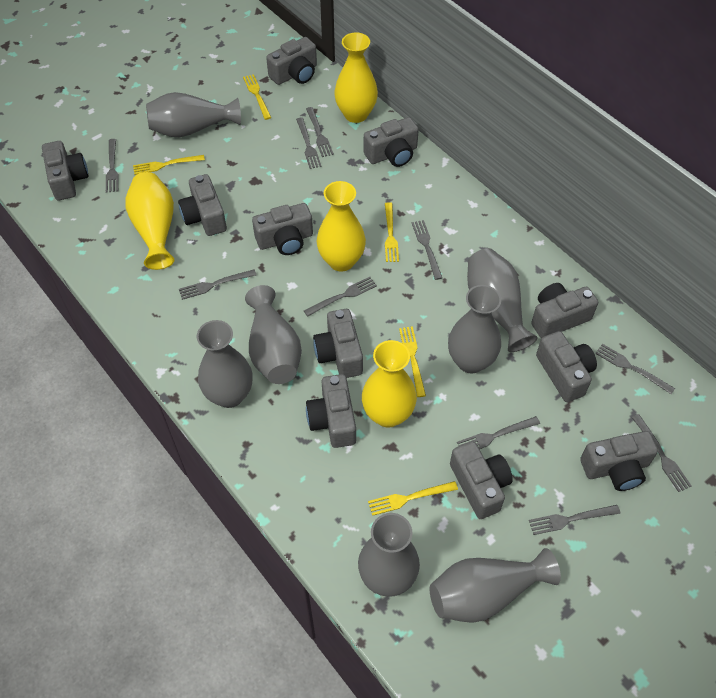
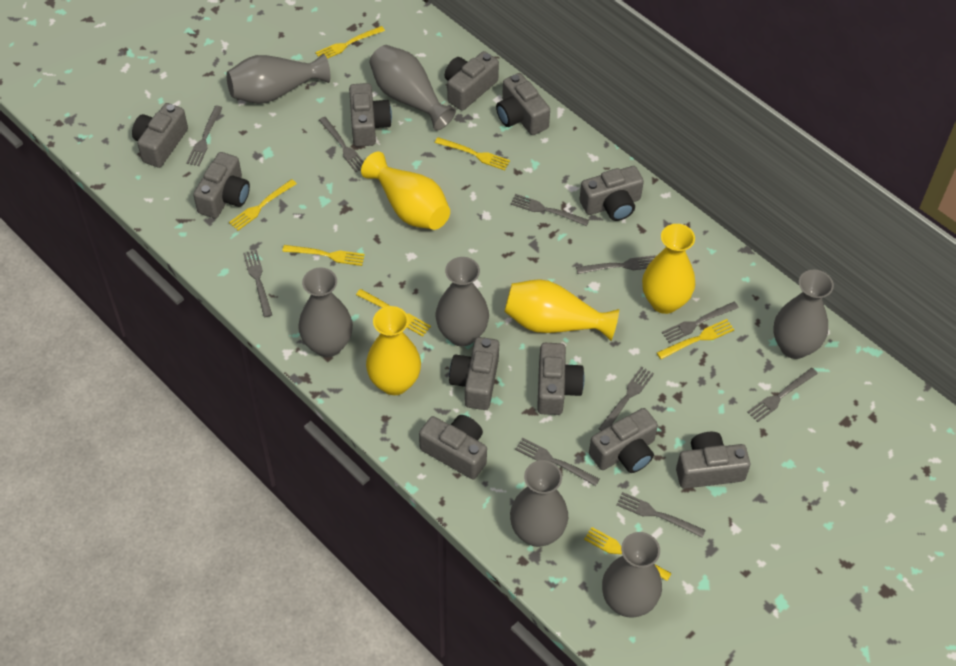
yellow fork: [133,155,205,175] [243,74,271,120] [368,481,458,516] [385,202,399,262] [399,326,426,397] = 5 -> [229,179,297,231] [282,245,365,266] [315,26,385,59] [356,289,431,337] [435,137,510,170] [584,527,672,581] [657,319,735,359] = 7

